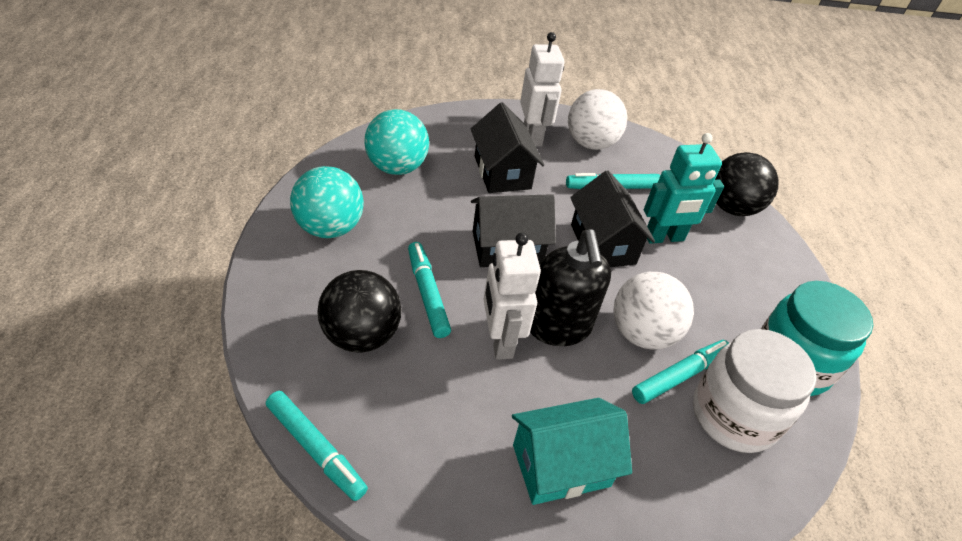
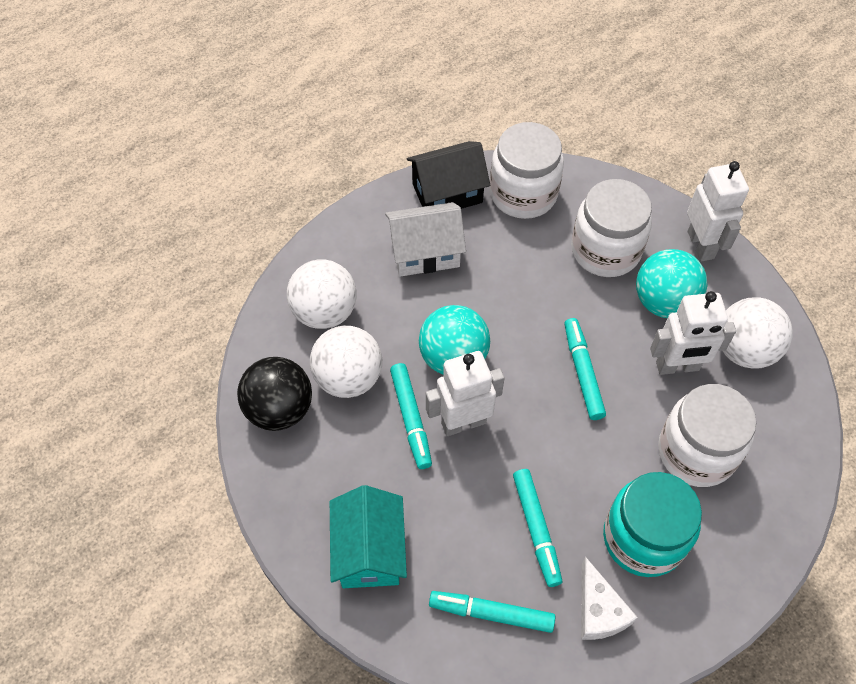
black ball: [318,270,401,353] [715,152,779,216] = 2 -> [237,357,312,431] = 1
black house: [471,102,544,193] [471,194,556,267] [570,171,655,267] = 3 -> [407,141,490,209] = 1
black soap dispenser: [530,229,611,346] = 1 -> none = 0
turquoise robot: [644,133,724,244] = 1 -> none = 0
white ball: [568,89,628,150] [613,272,694,350] = 2 -> [287,259,357,329] [310,326,382,398] [723,297,793,369] = 3
white cheese: none = 0 -> [581,556,638,640] = 1
white house: none = 0 -> [385,202,466,277] = 1
white jar: [693,329,817,453] = 1 -> [490,122,564,219] [571,179,652,277] [658,384,756,487] = 3
white robot: [483,233,541,360] [520,32,565,146] = 2 -> [426,351,505,436] [650,291,736,375] [687,161,749,261] = 3

